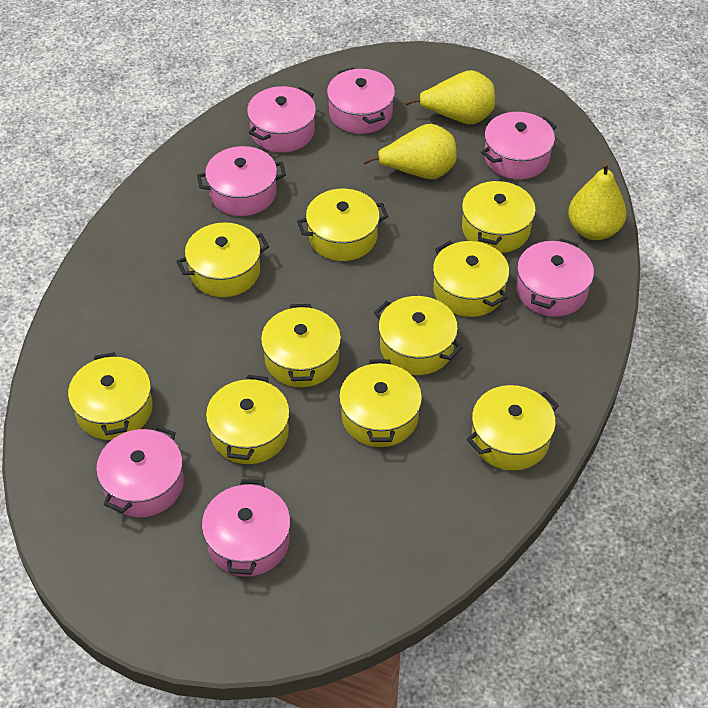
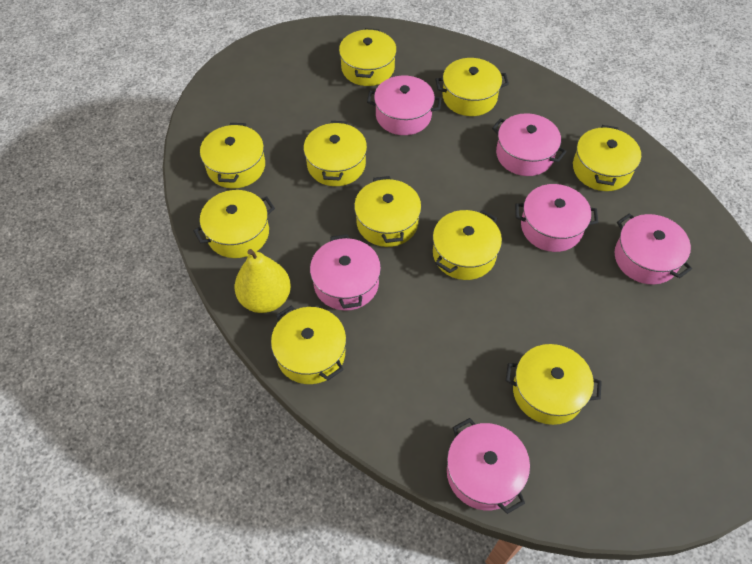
pink pot: [96,425,184,517] [197,146,286,216] [202,479,290,577] [247,86,316,153] [327,67,395,134] [481,112,557,179] [516,238,594,317] = 7 -> [310,234,381,311] [367,75,442,135] [447,418,530,514] [492,113,567,176] [515,184,598,252] [615,213,692,284] = 6
yellow pear: [363,124,457,179] [405,70,495,124] [568,162,626,240] = 3 -> [234,249,291,313] = 1

